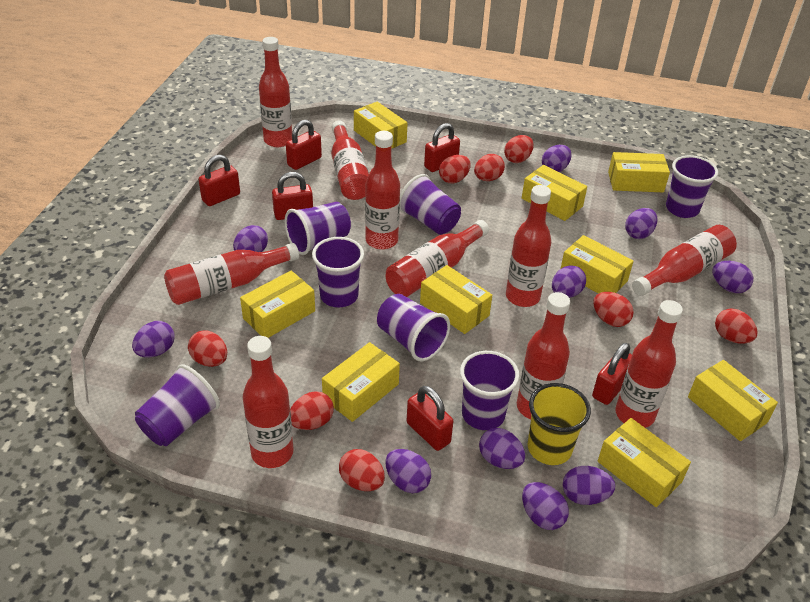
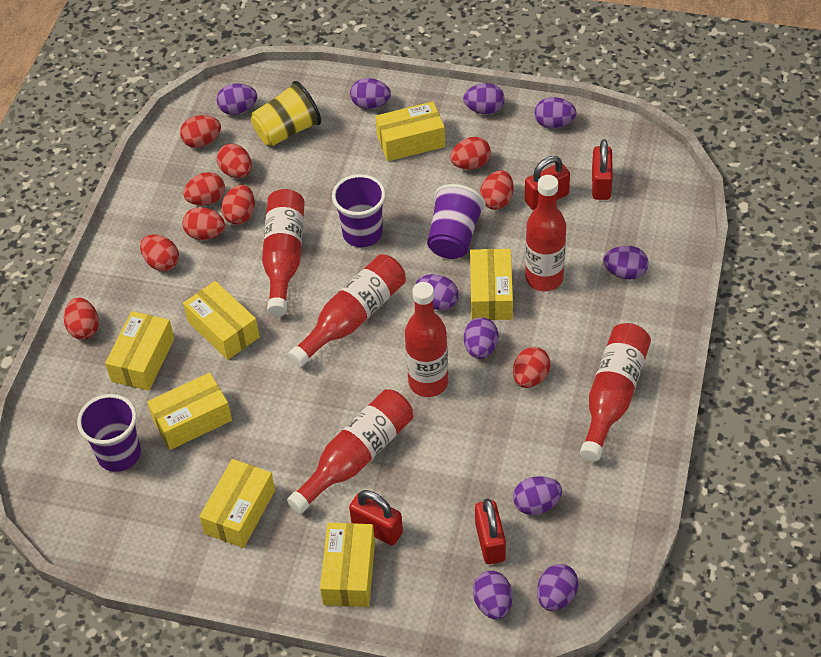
purple cup: [135,364,220,446] [285,202,351,255] [312,237,364,308] [377,294,450,362] [400,174,461,235] [460,351,519,430] [666,155,718,218] = 7 -> [77,394,141,472] [332,174,386,247] [427,184,486,259] = 3
red bottle: [164,243,299,305] [242,336,294,468] [259,37,292,147] [331,121,369,200] [365,131,400,250] [386,220,489,297] [506,185,551,307] [517,292,570,419] [615,300,683,428] [632,225,737,296] = 10 -> [262,189,305,316] [287,389,413,514] [288,254,406,367] [405,282,448,397] [525,175,566,291] [580,323,651,462] = 6
red egg: [188,330,227,367] [290,391,334,430] [339,449,385,491] [439,155,471,184] [474,154,505,181] [504,135,534,163] [593,292,634,327] [715,309,758,344] = 8 -> [64,298,99,340] [140,234,179,271] [180,115,221,148] [182,207,225,240] [183,172,225,206] [217,144,252,178] [221,185,255,225] [450,137,491,170] [480,170,514,210] [513,347,551,388] = 10
red padlock: [198,155,240,206] [272,172,313,220] [286,120,322,170] [406,386,453,451] [424,123,460,172] [592,343,632,405] = 6 -> [349,490,403,545] [475,498,506,564] [525,156,570,210] [592,139,613,200] = 4
yellow box: [240,271,315,338] [322,342,400,422] [354,102,407,149] [420,265,492,334] [522,165,587,221] [561,235,633,294] [598,418,691,507] [608,152,670,192] [688,360,778,441] = 9 -> [105,311,175,391] [147,373,232,450] [183,281,260,360] [199,459,275,548] [320,523,375,607] [375,102,445,161] [470,249,513,320] = 7

